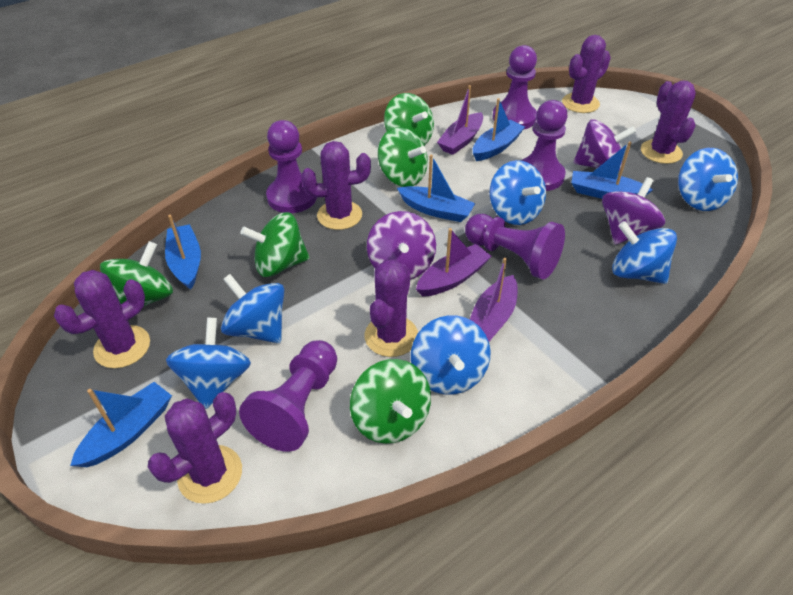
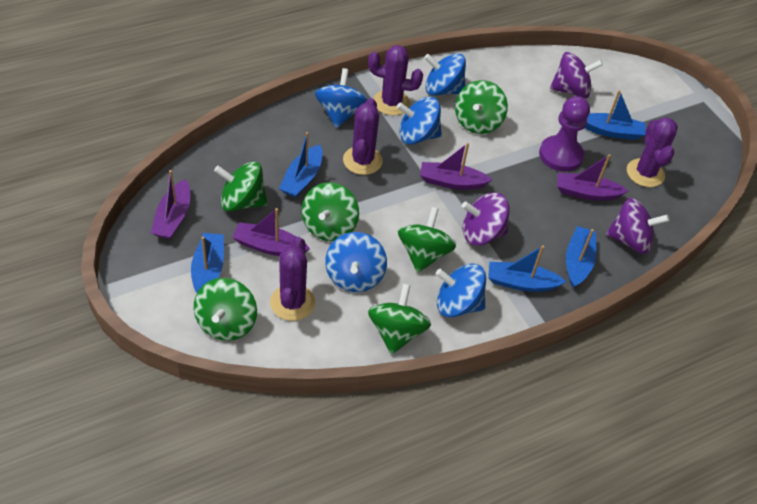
blue spinning top: [166,317,251,409] [221,274,284,343] [411,315,491,395] [490,160,546,225] [612,221,677,284] [678,148,738,211] = 6 -> [315,68,367,128] [325,232,387,292] [397,97,442,144] [424,53,466,96] [436,264,486,317] = 5
green spinning top: [100,241,173,306] [240,212,310,277] [350,359,431,444] [378,127,428,187] [384,93,434,146] = 5 -> [194,278,257,341] [214,161,268,212] [302,182,359,241] [368,284,431,355] [398,207,456,273] [455,80,508,134] = 6
purple boat: [416,228,492,296] [437,85,483,155] [470,258,517,341] = 3 -> [151,170,190,239] [232,208,310,256] [420,143,492,190] [557,154,628,201] = 4
purple cactus: [54,270,150,368] [148,392,242,504] [301,141,371,230] [365,259,418,357] [562,35,611,113] [641,81,696,164] = 6 -> [270,237,315,321] [343,98,383,175] [368,45,423,116] [627,117,678,187] = 4
purple pawn: [239,340,337,452] [266,120,317,213] [465,214,565,279] [493,45,537,130] [521,100,568,191] = 5 -> [539,96,590,172] = 1

